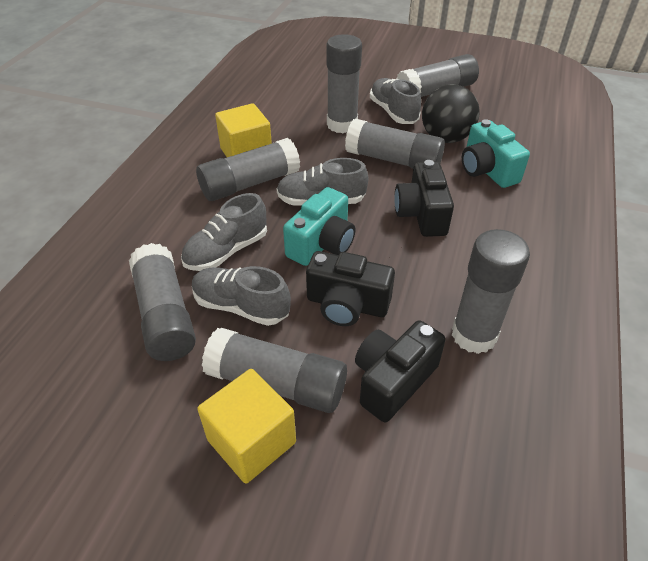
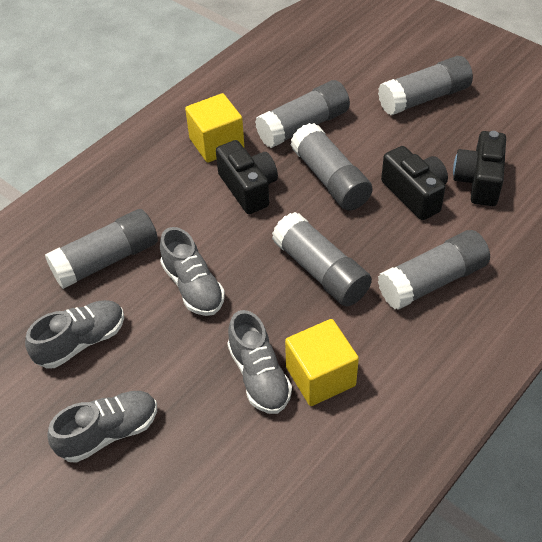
black ball: [422,84,480,143] = 1 -> none = 0
grey glue stick: [129,243,196,361] [196,138,300,201] [202,328,347,413] [327,34,362,133] [345,119,445,169] [396,54,479,97] [452,229,530,354] = 7 -> [45,209,158,289] [255,80,350,148] [272,212,372,306] [291,123,373,210] [378,56,473,115] [378,230,490,310] = 6
turquoise camera: [283,187,355,266] [462,119,530,188] = 2 -> none = 0

